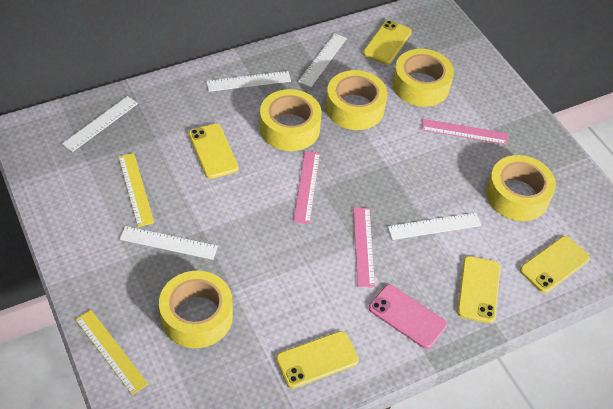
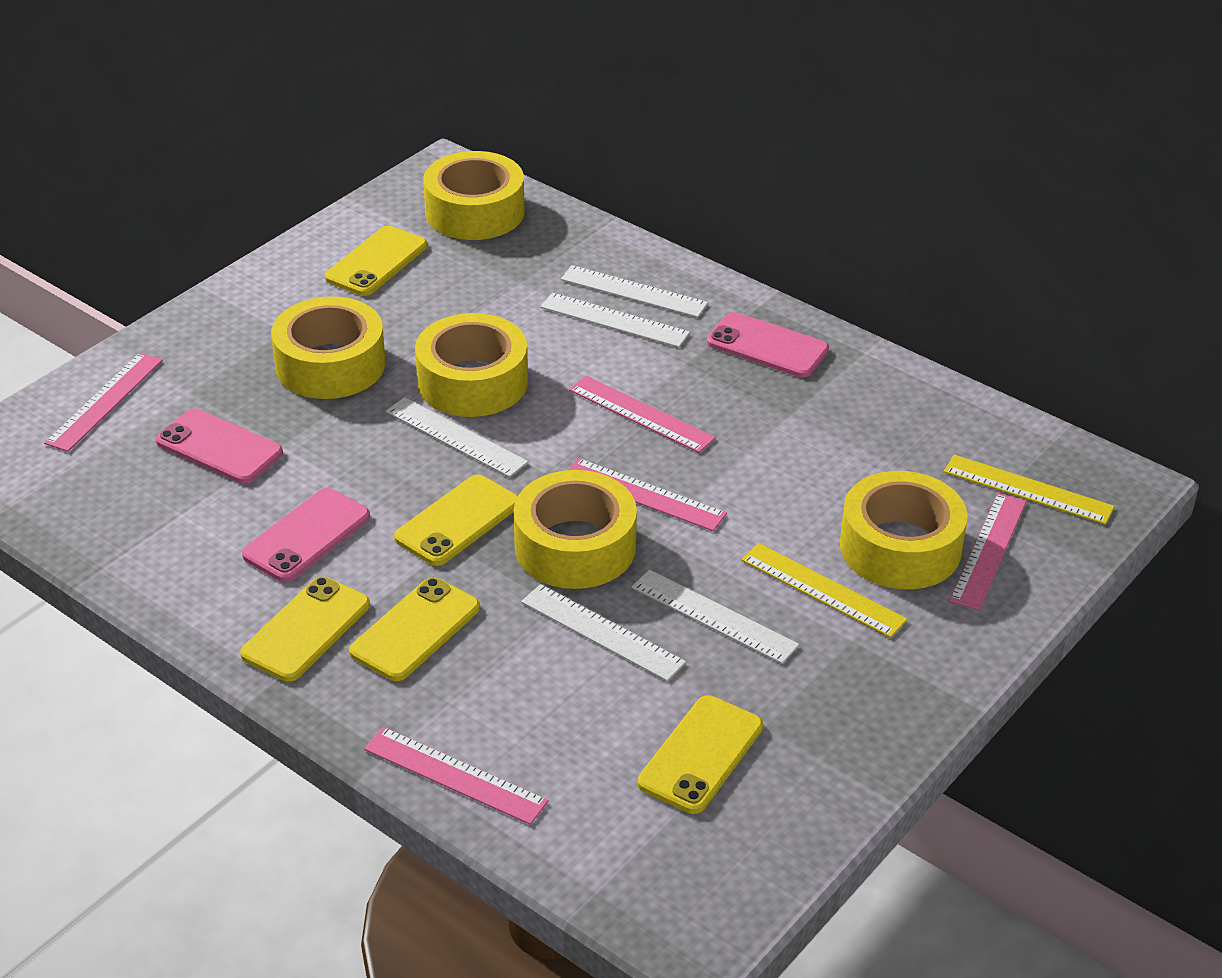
pink phone: [369,285,447,349] = 1 -> [156,408,283,484] [242,488,370,582] [707,312,829,377] = 3
pink ruler: [293,151,320,224] [353,207,375,287] [421,119,508,145] = 3 -> [44,352,163,452] [364,727,549,825] [568,458,727,531] [569,376,716,453] [949,493,1027,610] = 5

